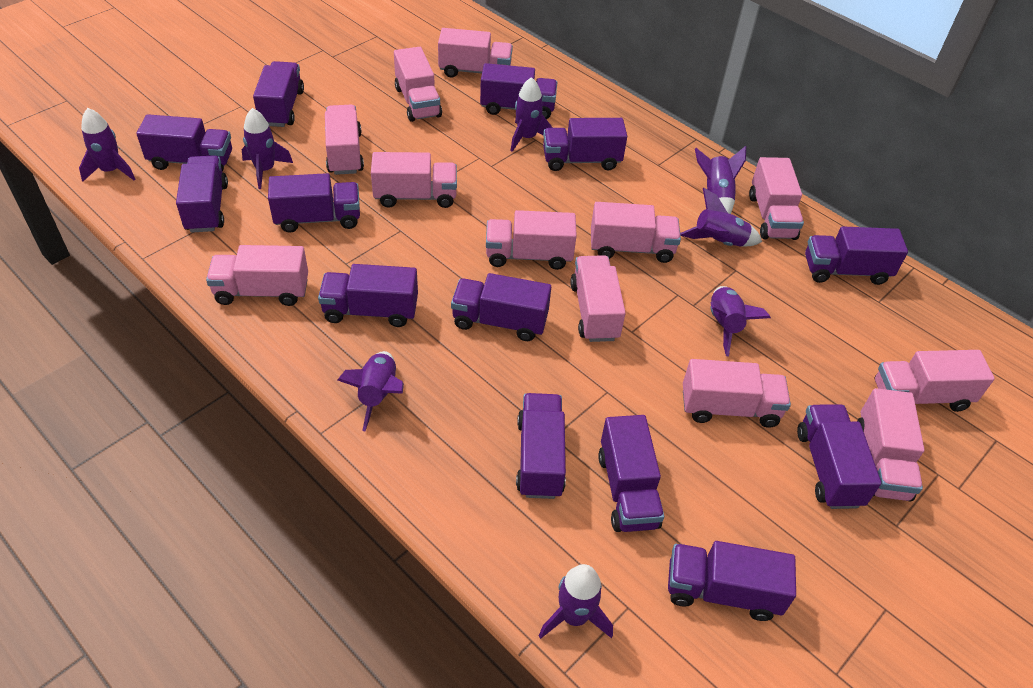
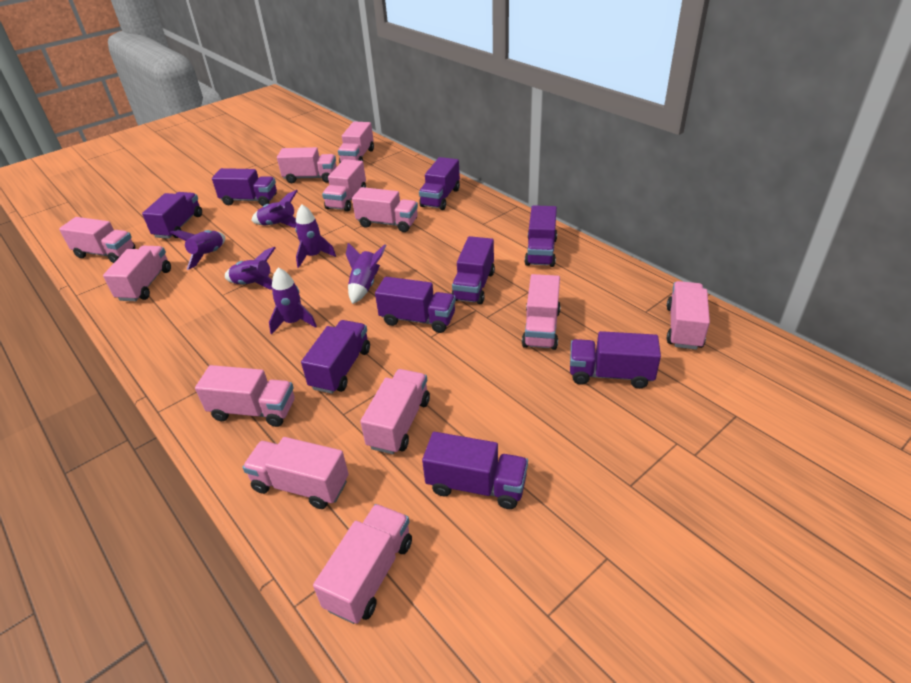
purple rocket: [79,108,135,182] [242,108,293,189] [337,351,404,431] [511,77,553,152] [539,564,613,639] [680,188,762,247] [695,146,746,214] [710,286,771,357] = 8 -> [170,230,225,270] [225,247,276,289] [251,190,297,228] [269,268,317,335] [295,205,336,268] [346,243,386,304] = 6
purple truck: [136,114,232,171] [176,155,228,233] [253,61,304,127] [268,173,360,233] [318,264,418,327] [451,273,551,341] [480,63,557,119] [516,393,566,499] [543,118,627,171] [598,415,664,532] [668,541,796,621] [797,404,881,509] [805,226,908,285] = 13 -> [142,192,202,239] [212,168,277,206] [301,320,370,394] [375,277,456,333] [419,157,460,210] [422,432,528,509] [451,236,495,304] [525,205,557,267] [570,331,661,389] = 9

